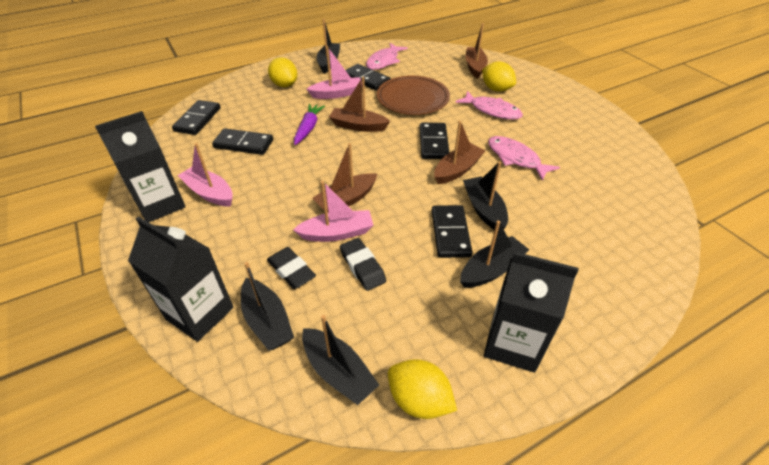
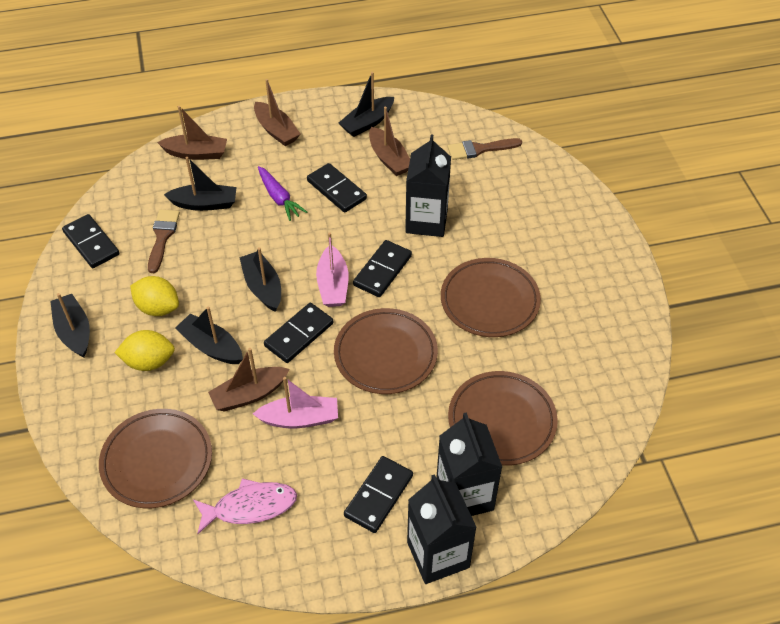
black eraser: [267,247,316,289] [340,238,386,291] = 2 -> none = 0
brown brush: none = 0 -> [148,210,180,273] [448,138,522,160] = 2
brown plate: [377,76,450,115] = 1 -> [99,409,212,508] [334,308,438,394] [441,258,541,337] [448,371,558,466] = 4
pink boat: [177,143,233,207] [293,181,373,242] [307,46,362,99] = 3 -> [253,377,338,428] [316,232,349,307] = 2
pink fish: [366,43,408,70] [455,91,523,120] [488,136,560,181] = 3 -> [193,478,297,534] = 1
yellow lemon: [268,57,298,87] [388,359,457,419] [482,62,516,92] = 3 -> [114,330,175,371] [130,276,179,316] = 2

